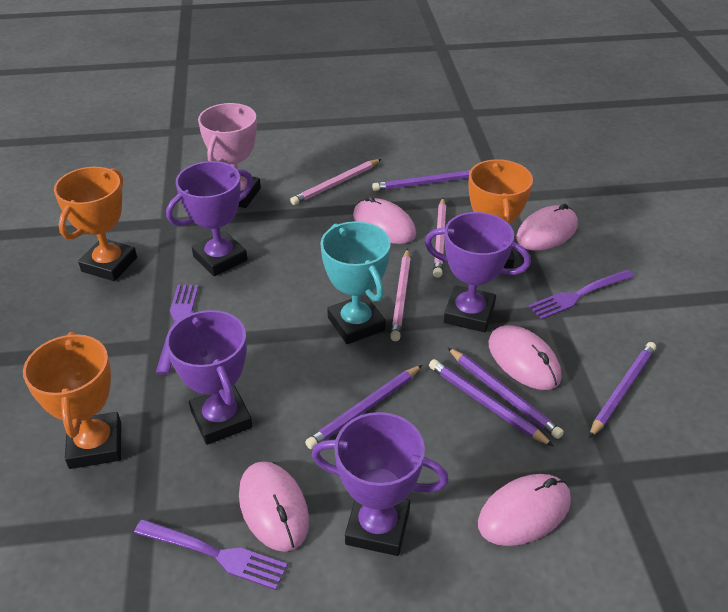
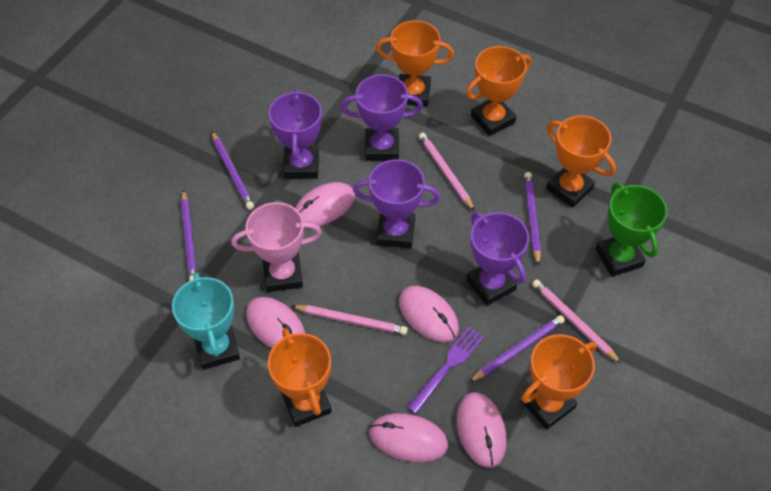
green trophy: none = 0 -> [596,183,668,277] = 1
orange trophy: [23,332,121,469] [54,167,137,281] [468,159,533,269] = 3 -> [268,328,332,427] [376,20,454,107] [466,46,531,136] [521,334,597,430] [546,116,616,208] = 5
purple fork: [134,519,288,590] [156,285,199,375] [528,269,634,320] = 3 -> [407,326,485,414] = 1
purple pencil: [305,365,422,449] [372,170,470,191] [429,359,554,447] [447,347,564,439] [589,342,656,438] = 5 -> [181,189,197,281] [212,131,254,210] [469,315,565,382] [524,172,541,266] = 4

